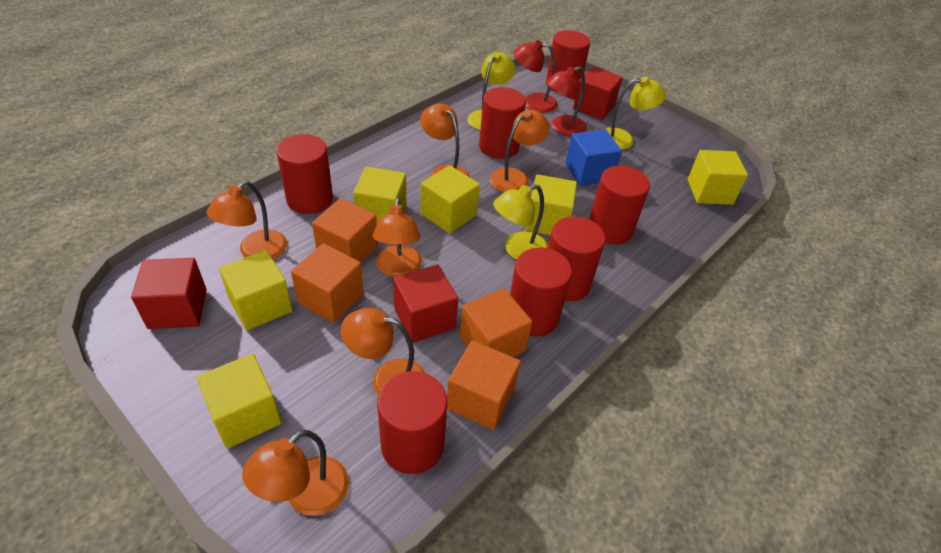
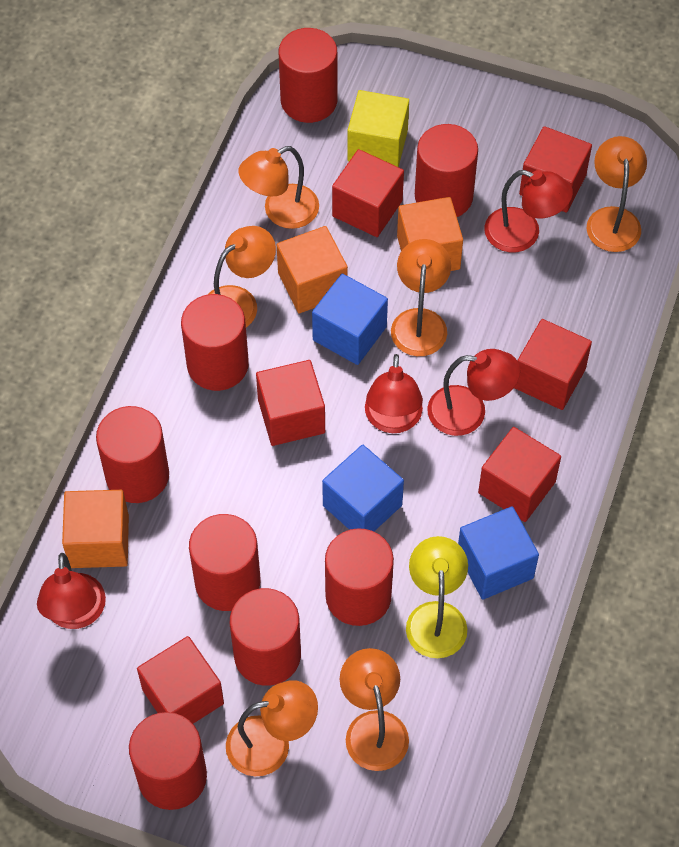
blue cube: [565,129,622,186] = 1 -> [312,274,388,365] [322,445,404,531] [458,506,539,600] = 3
orange cube: [291,243,364,323] [312,198,378,263] [447,340,521,430] [460,288,532,357] = 4 -> [62,490,129,568] [277,226,348,313] [397,197,463,271] = 3
red cube: [131,258,207,329] [393,265,458,343] [573,67,623,120] = 3 -> [137,636,224,724] [256,360,325,446] [332,149,404,237] [478,427,561,522] [514,319,592,410] [519,126,592,213] = 6
red cylinder: [276,134,333,214] [377,371,447,474] [479,87,526,159] [510,248,572,337] [546,30,590,92] [548,216,605,302] [589,166,650,245] = 7 -> [96,406,169,503] [129,712,207,810] [181,294,249,391] [189,514,260,611] [230,588,301,686] [279,28,337,123] [325,528,394,626] [415,124,478,217] = 8
red lamp: [513,40,558,113] [546,66,587,136] = 2 -> [37,553,106,629] [365,354,423,433] [427,349,520,436] [484,170,573,252] = 4
yellow cube: [196,354,282,449] [219,250,293,331] [353,167,406,223] [421,165,480,234] [525,174,577,235] [688,150,748,205] = 6 -> [347,90,409,167] = 1
yellow lamp: [467,52,516,130] [493,184,548,260] [605,77,666,150] = 3 -> [406,536,468,658] = 1

